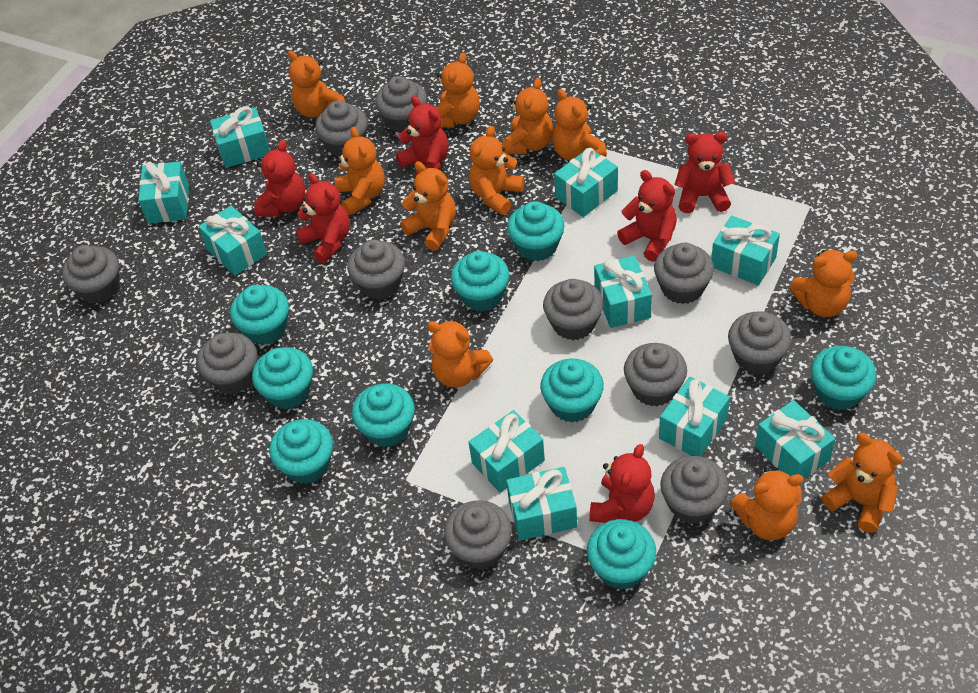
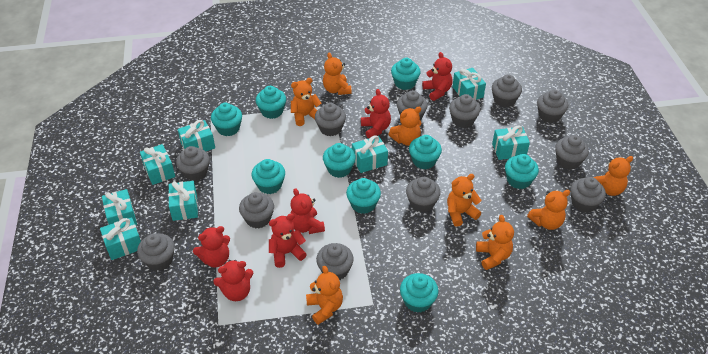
grey cupcake: [62,245,120,304] [197,333,257,394] [315,100,368,157] [347,240,405,300] [375,76,427,133] [444,500,512,569] [543,279,603,340] [624,343,687,406] [654,243,714,304] [660,456,728,524] [728,312,792,375] = 11 -> [137,233,175,271] [176,146,210,181] [239,192,274,228] [315,103,346,136] [316,243,354,280] [397,90,428,120] [406,177,441,212] [449,94,480,128] [492,75,522,107] [537,90,568,123] [555,135,589,170] [570,177,606,213] = 12
orange teddy bear: [288,50,345,118] [335,127,385,215] [400,161,456,251] [427,320,493,388] [436,53,480,128] [469,126,524,215] [502,78,553,155] [552,89,607,160] [730,468,804,540] [789,250,858,317] [822,433,903,533] = 11 -> [291,78,321,126] [306,266,343,325] [323,53,352,95] [388,107,421,146] [447,174,481,227] [476,215,514,270] [527,190,570,230] [594,156,633,196] = 8
turquoise gift: [138,161,189,224] [198,206,267,276] [210,106,270,168] [469,410,545,493] [506,467,577,541] [554,148,618,217] [594,256,652,328] [659,377,730,456] [712,216,780,285] [755,400,835,479] = 10 -> [100,217,141,260] [102,189,137,225] [140,144,175,185] [168,181,198,221] [178,120,215,151] [352,135,388,173] [452,68,486,100] [492,125,530,160] = 8

